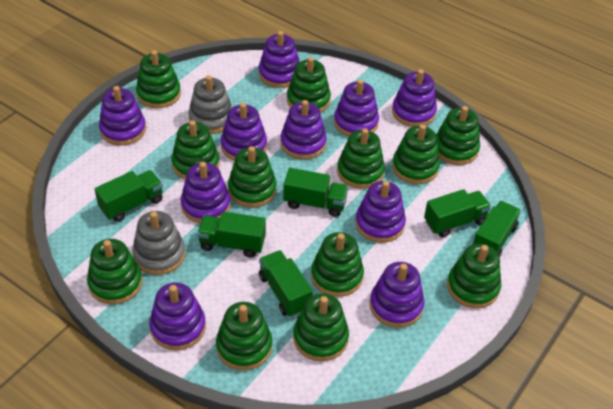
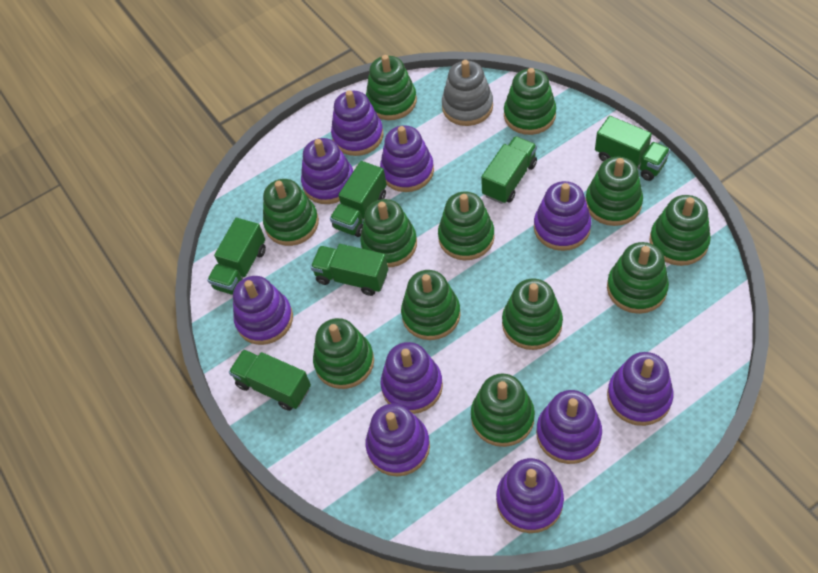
grey stacking toy: [132,211,185,275] [188,75,232,134] = 2 -> [442,60,493,126] = 1

